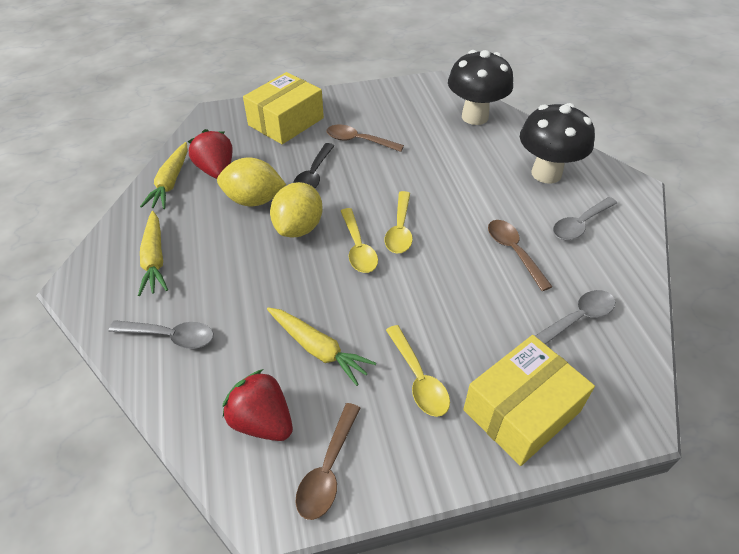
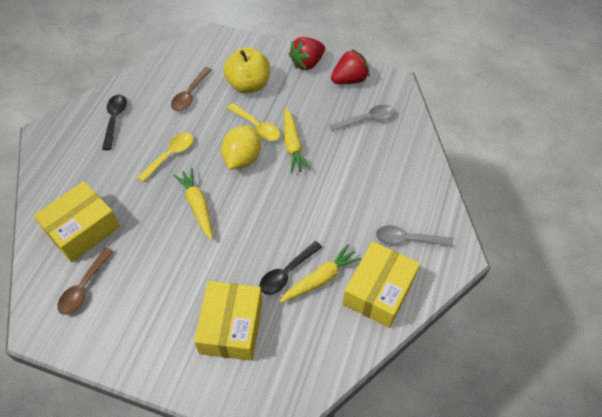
black mushroom: [448,50,513,125] [520,103,595,184] = 2 -> none = 0
black spoon: [293,143,334,188] = 1 -> [102,94,127,150] [259,241,322,295] = 2
brown spoon: [296,403,360,520] [326,125,404,152] [488,220,553,291] = 3 -> [57,248,114,315] [171,67,212,111] = 2
grey spoon: [109,320,214,349] [535,290,615,345] [553,197,617,240] = 3 -> [329,105,395,131] [376,225,453,247] = 2
yellow apple: none = 0 -> [224,47,270,94] = 1
yellow box: [243,72,324,144] [463,335,595,466] = 2 -> [34,181,120,262] [194,281,263,361] [343,241,420,328] = 3
yellow lemon: [217,157,286,206] [270,182,323,237] = 2 -> [221,126,261,169] = 1
yellow spoon: [341,208,378,273] [385,191,413,253] [386,325,450,417] = 3 -> [137,133,194,182] [227,103,280,141] = 2

